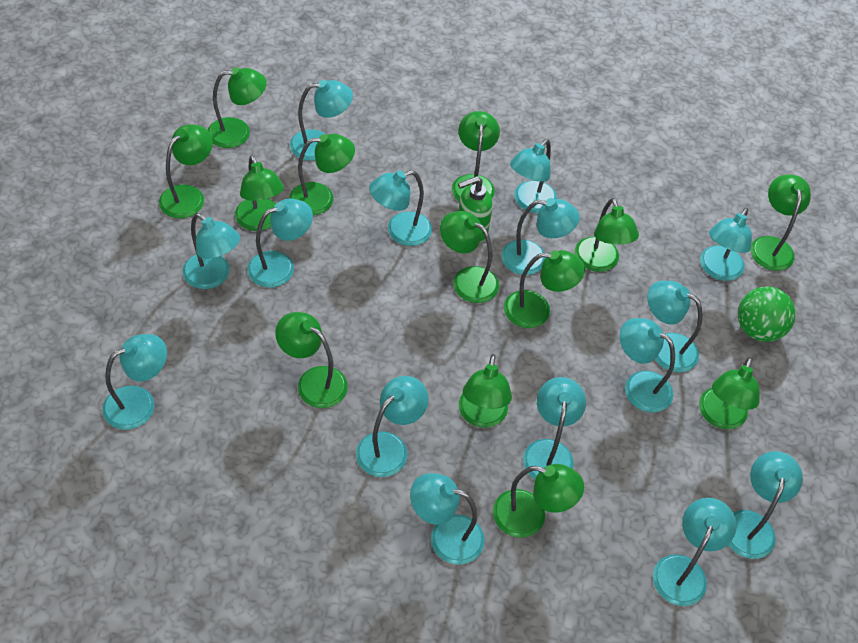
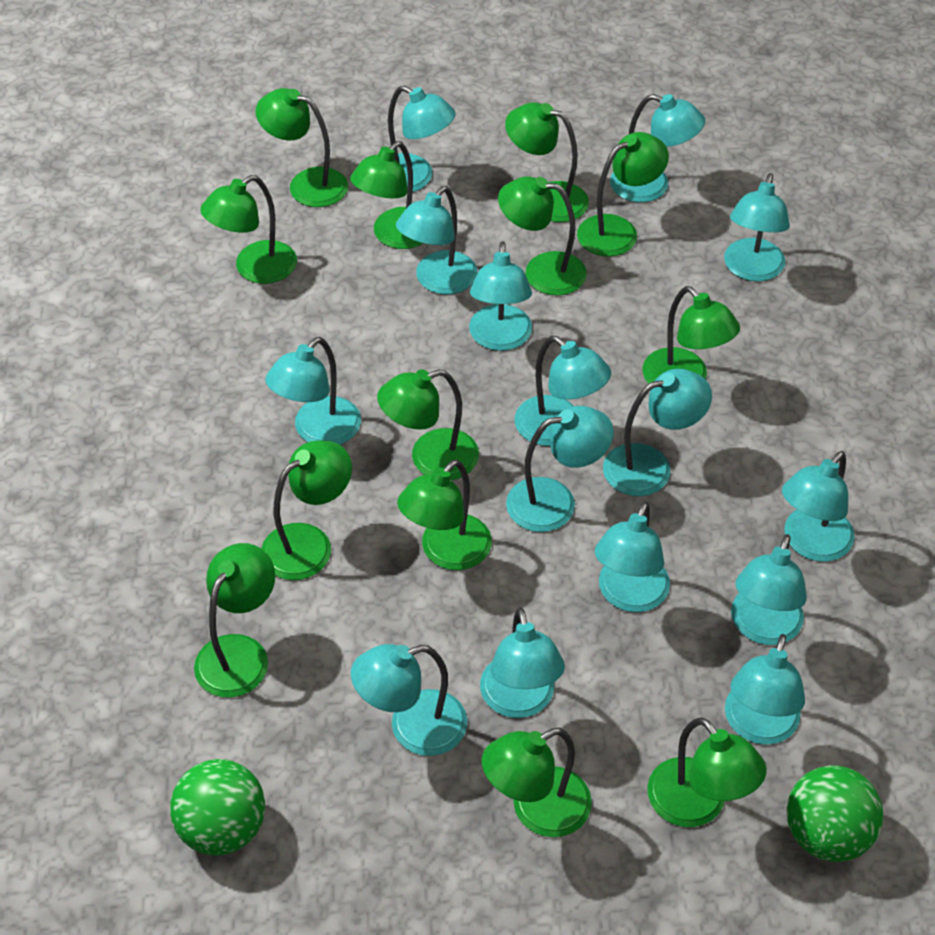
green ball: [738,286,796,342] = 1 -> [170,759,265,856] [787,765,883,862] = 2
green soap dispenser: [458,176,493,242] = 1 -> none = 0

